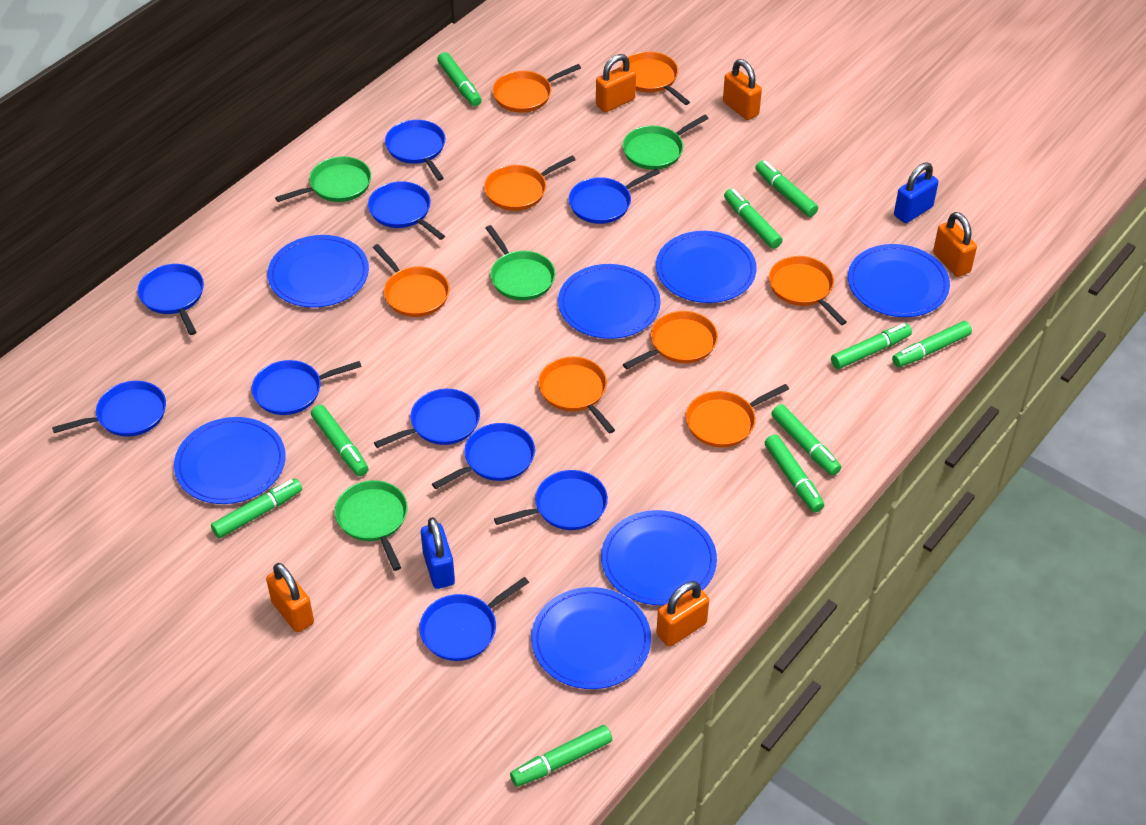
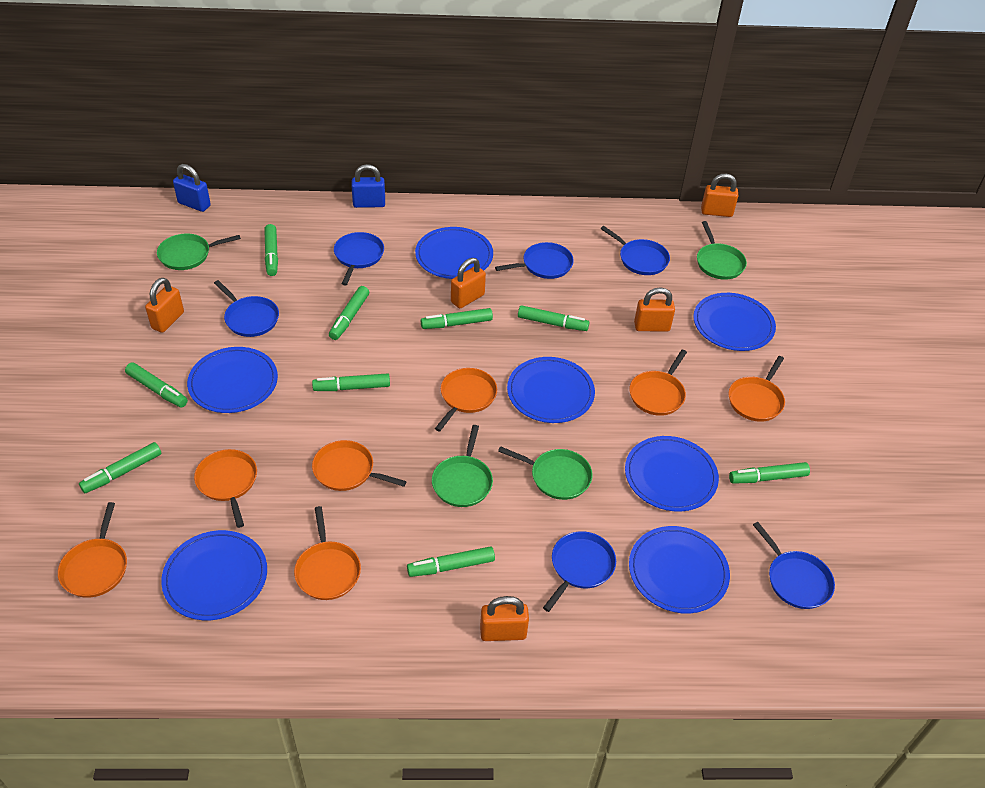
blue pan: [52,381,166,437] [138,264,204,335] [251,360,362,415] [368,181,445,240] [374,389,480,448] [385,120,445,181] [419,577,529,661] [432,423,535,489] [494,470,608,530] [569,169,660,224] = 10 -> [214,280,279,337] [334,232,384,286] [495,242,574,279] [543,531,616,612] [601,226,670,275] [753,522,835,609] = 6
green marker: [211,478,302,538] [311,405,369,476] [437,52,482,106] [510,725,612,787] [724,189,783,249] [755,161,818,217] [764,434,825,512] [771,404,841,476] [831,323,912,369] [892,321,972,367] = 10 -> [79,442,162,493] [125,362,188,408] [264,224,278,276] [312,373,390,391] [329,286,369,340] [407,546,495,577] [421,308,493,329] [518,305,589,331] [729,462,810,484] = 9
orange pan: [373,244,449,317] [484,155,576,211] [493,64,581,113] [538,357,615,434] [621,51,690,105] [623,311,718,369] [686,384,789,447] [769,256,847,325] = 8 -> [58,502,127,598] [194,449,257,528] [294,506,361,600] [312,440,407,491] [435,368,497,432] [630,350,687,416] [729,356,785,422] = 7

